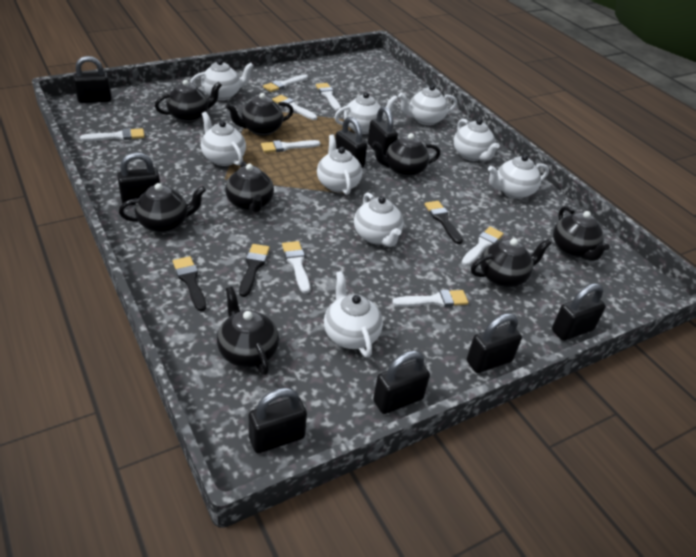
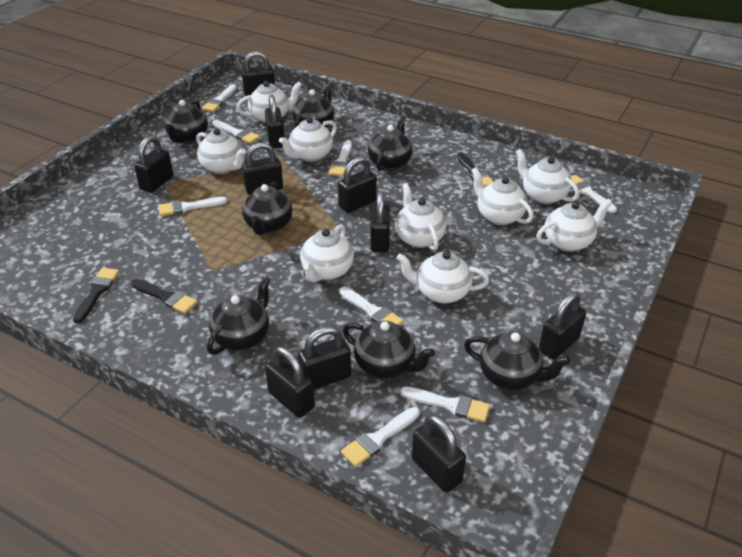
black padlock: [74,56,112,103] [117,152,160,206] [249,387,307,453] [335,117,367,168] [368,106,398,156] [373,350,430,414] [467,313,522,373] [552,283,606,341] = 8 -> [134,136,173,193] [241,51,275,96] [242,142,283,195] [265,95,284,148] [265,346,315,418] [298,326,351,389] [338,157,377,213] [370,191,390,252] [412,414,466,492] [539,292,586,359] = 10
black teapot: [119,183,206,233] [155,80,222,123] [217,286,279,375] [225,161,274,213] [226,93,293,136] [372,133,441,177] [471,238,552,288] [553,206,610,261] = 8 -> [164,100,208,144] [207,276,270,355] [242,181,292,235] [293,82,334,127] [343,321,435,378] [368,115,413,171] [464,331,570,390] = 7

